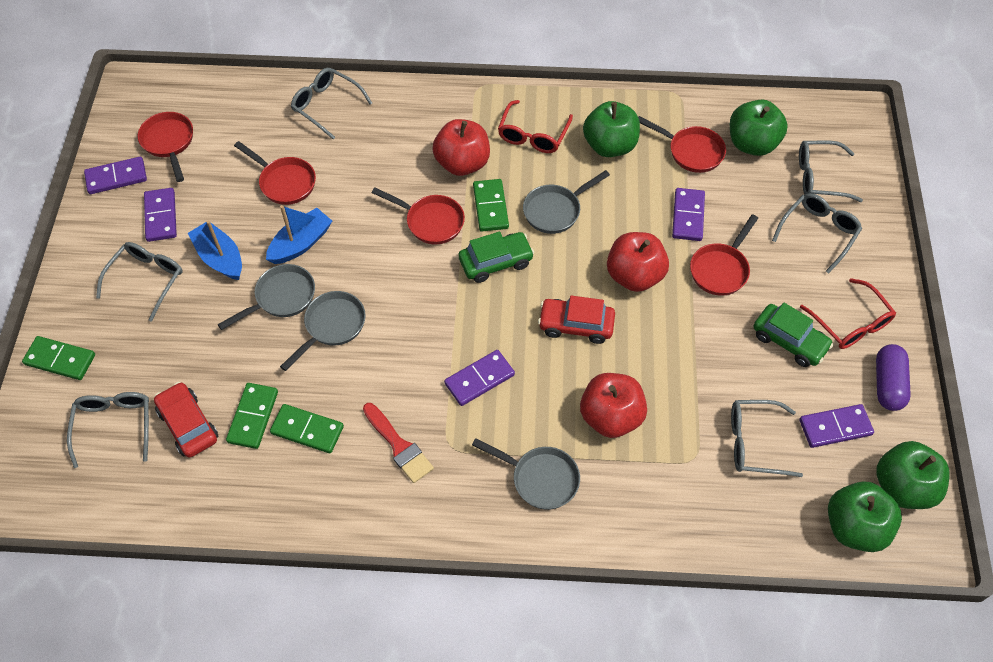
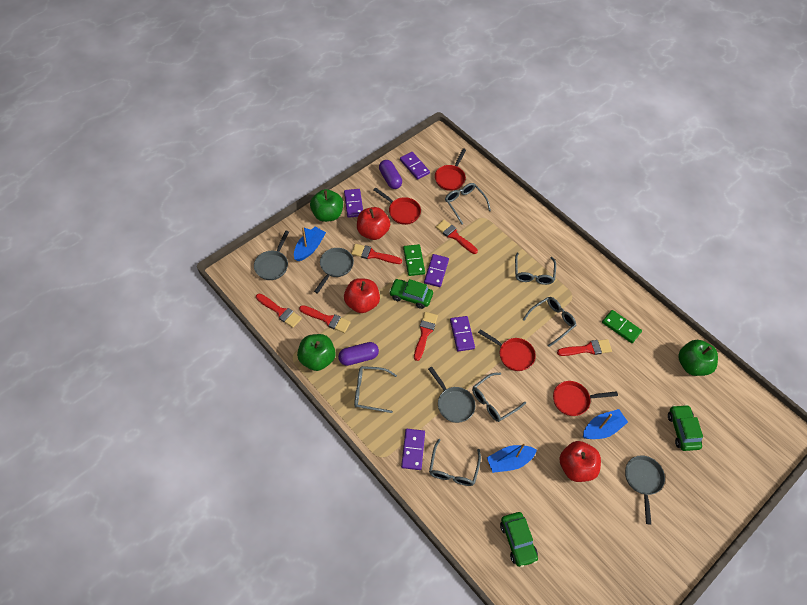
blue boat: [188,220,242,280] [266,205,332,264] = 2 -> [294,227,326,261] [487,443,537,473] [583,409,628,439] = 3
green apple: [583,101,640,157] [730,99,788,156] [828,482,902,552] [876,441,949,509] = 4 -> [297,334,336,371] [310,189,343,222] [678,340,718,376] = 3
green car: [459,232,534,283] [754,303,833,367] = 2 -> [389,279,433,309] [500,512,538,567] [668,404,703,451] = 3
green domino: [22,336,95,380] [226,383,278,449] [270,404,344,453] [473,179,509,231] = 4 -> [403,244,425,276] [602,310,642,343] = 2
purple capsule: [876,344,911,411] = 1 -> [338,342,379,366] [379,160,402,189] = 2
red brush: [363,403,434,483] = 1 -> [256,293,302,328] [299,305,351,333] [351,244,402,264] [414,312,438,361] [436,220,478,254] [557,339,612,356] = 6
red car: [154,382,218,458] [538,295,615,344] = 2 -> none = 0
red glasses: [498,100,573,153] [800,278,896,349] = 2 -> none = 0
red pan: [138,112,193,182] [234,141,316,205] [372,188,465,244] [638,116,726,173] [690,214,758,296] = 5 -> [373,187,421,225] [435,149,466,191] [478,329,536,371] [553,381,618,416] = 4

